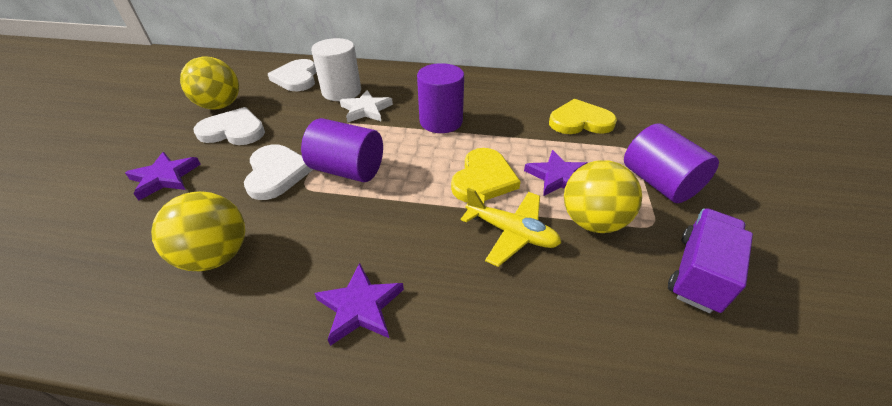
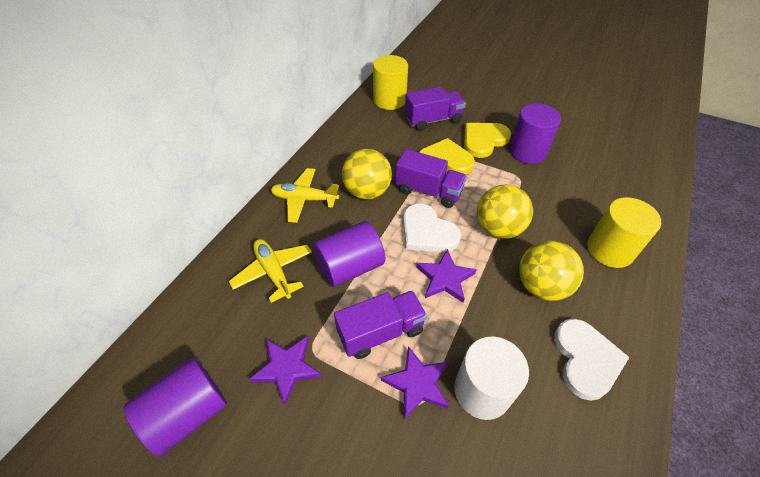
purple truck: [668,209,753,313] = 1 -> [334,290,427,359] [395,149,467,208] [405,87,466,131] = 3
white heart: [194,107,265,145] [244,144,314,200] [268,59,316,91] = 3 -> [403,203,461,252] [554,319,629,401] = 2
white star: [340,90,393,123] = 1 -> none = 0
yellow cylinder: none = 0 -> [373,55,408,110] [587,197,661,268] = 2
yellow plane: [460,188,561,267] = 1 -> [229,239,312,303] [271,168,339,223] = 2

